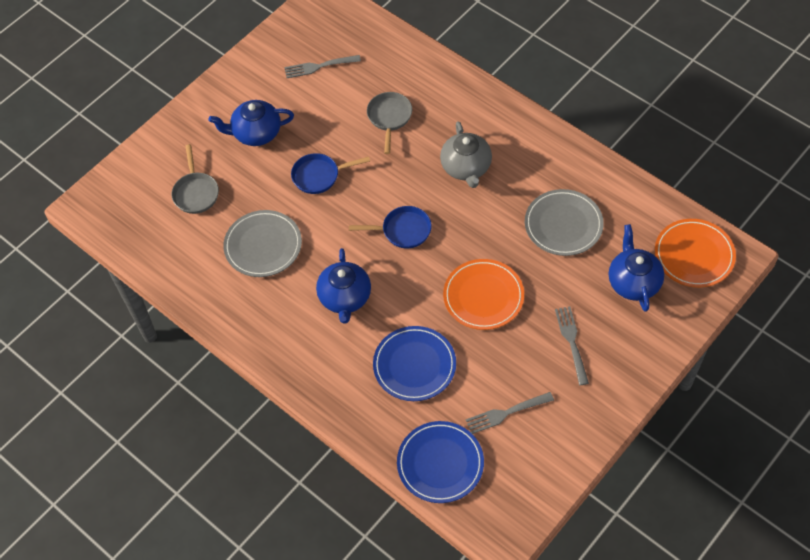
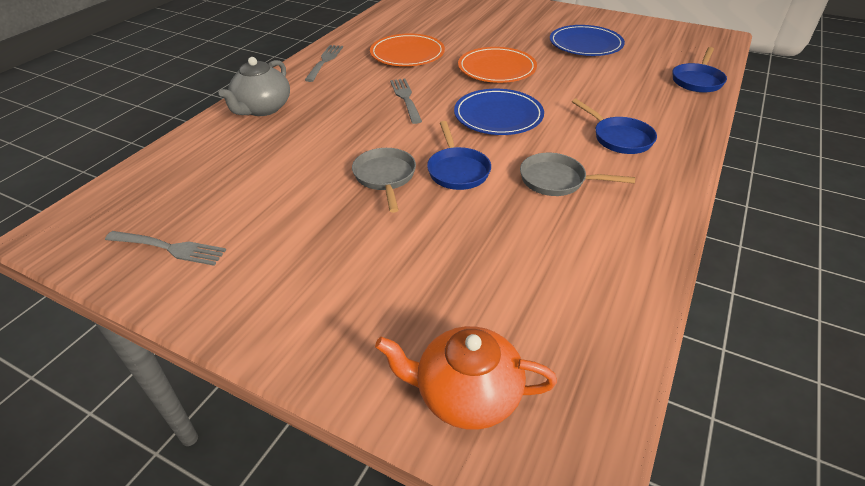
blue pan: [291,153,370,194] [349,206,432,248] = 2 -> [427,121,491,190] [572,99,657,154] [672,47,727,93] = 3
blue teapot: [208,100,294,146] [316,248,371,324] [609,224,664,312] = 3 -> none = 0
grey plate: [223,210,302,277] [525,189,604,256] = 2 -> none = 0
orange teapot: none = 0 -> [375,326,557,430] = 1

